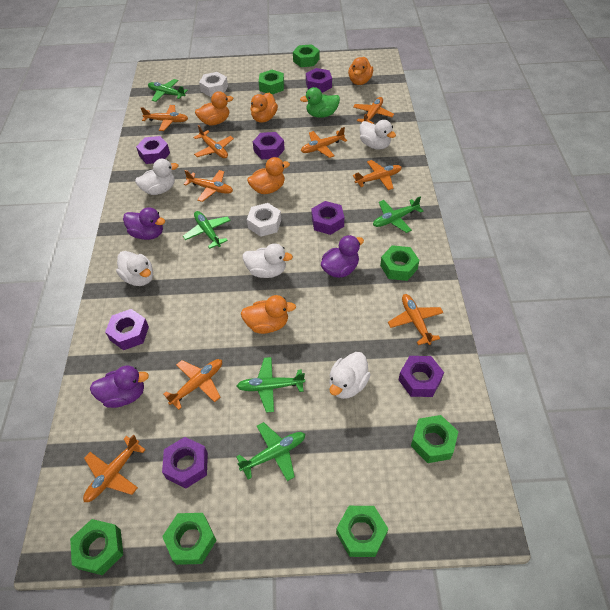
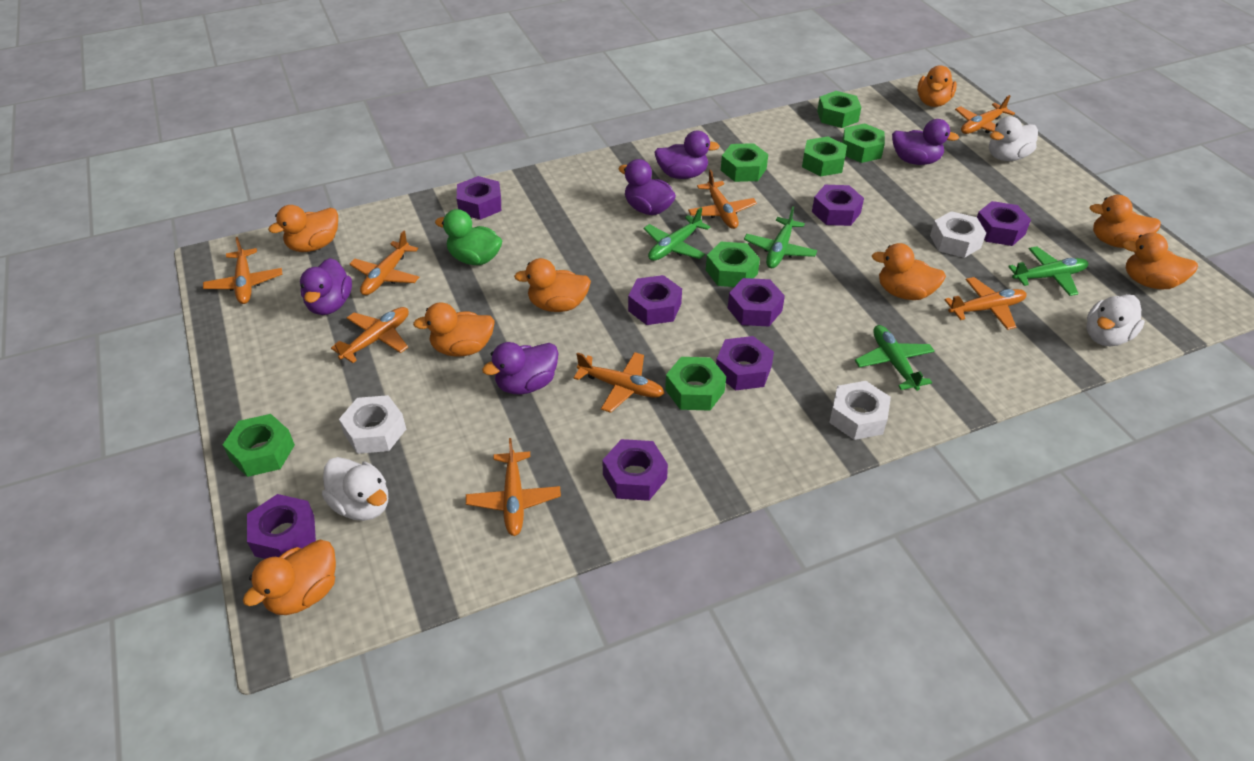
green plane: [148,79,188,102] [183,211,231,249] [236,422,305,481] [237,357,305,413] [373,196,424,233] = 5 -> [643,207,710,261] [744,206,817,268] [855,325,935,391] [1008,247,1088,296] = 4
orange duck: [195,91,233,125] [241,295,296,334] [247,157,290,194] [251,93,278,123] [348,57,373,85] = 5 -> [243,540,336,615] [268,205,338,252] [413,302,495,357] [514,258,591,312] [872,243,946,300] [917,66,957,107] [1090,195,1161,248] [1122,233,1198,289] = 8
orange plane: [83,434,146,502] [141,105,188,131] [163,359,222,410] [184,170,233,202] [193,125,234,158] [301,127,347,158] [353,97,394,124] [353,160,402,190] [388,294,444,345] = 9 -> [203,237,282,304] [331,307,409,363] [350,230,419,295] [466,438,561,536] [574,352,665,413] [688,170,757,229] [944,277,1027,330] [955,95,1015,134] = 8
purple duck: [90,366,149,408] [123,207,165,240] [321,235,364,278] = 3 -> [300,258,352,315] [482,342,558,395] [618,159,676,215] [654,131,720,179] [892,119,959,165] = 5
purple nut: [105,309,149,350] [136,136,170,164] [162,437,208,489] [253,132,285,159] [306,68,332,93] [311,201,344,235] [399,356,444,397] = 7 -> [247,494,316,559] [457,176,501,220] [602,439,668,501] [628,275,682,325] [716,336,774,391] [728,278,785,327] [812,185,864,226] [977,201,1031,246] = 8
white duck: [116,251,153,286] [135,159,178,195] [242,244,293,278] [329,352,371,399] [360,120,396,150] = 5 -> [322,457,388,521] [989,116,1038,161] [1086,294,1145,346] = 3
white nut: [199,72,228,97] [247,203,281,237] = 2 -> [339,395,406,454] [829,381,891,440] [930,211,986,258] = 3

